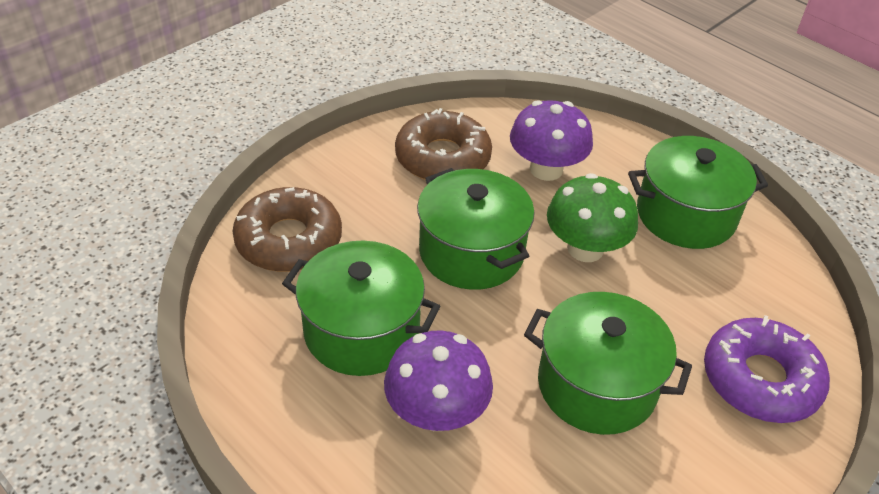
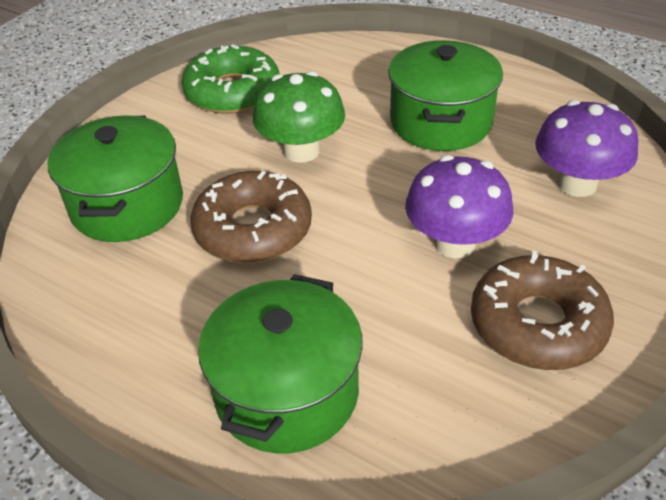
green donut: none = 0 -> [181,44,279,114] = 1
green pot: [282,241,441,376] [417,168,535,290] [524,292,692,435] [628,136,768,249] = 4 -> [47,115,183,242] [198,274,363,453] [388,40,503,151] = 3
purple donut: [704,315,830,423] = 1 -> none = 0

